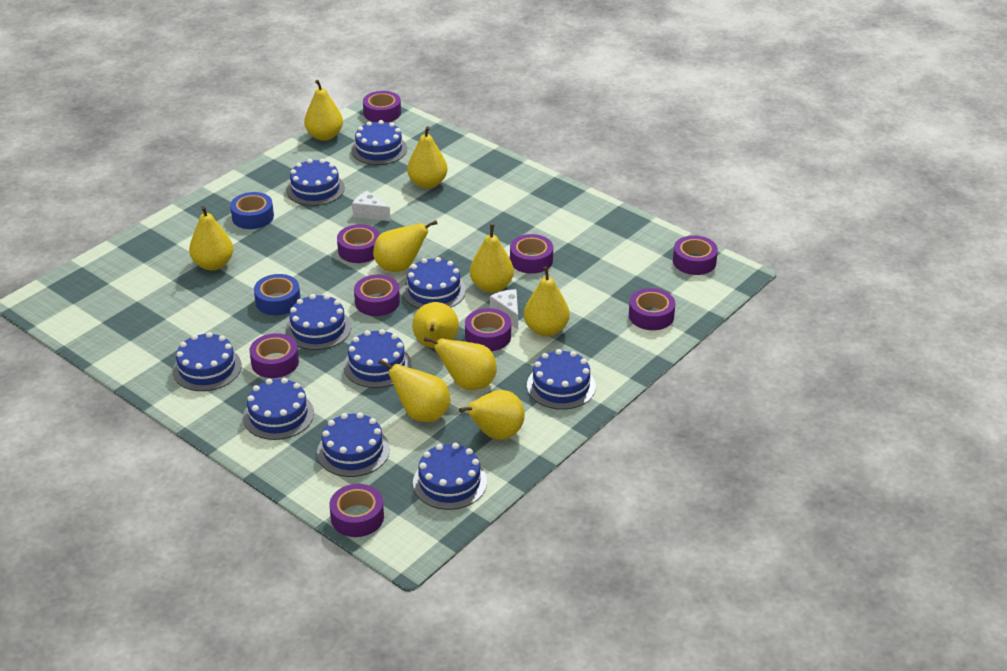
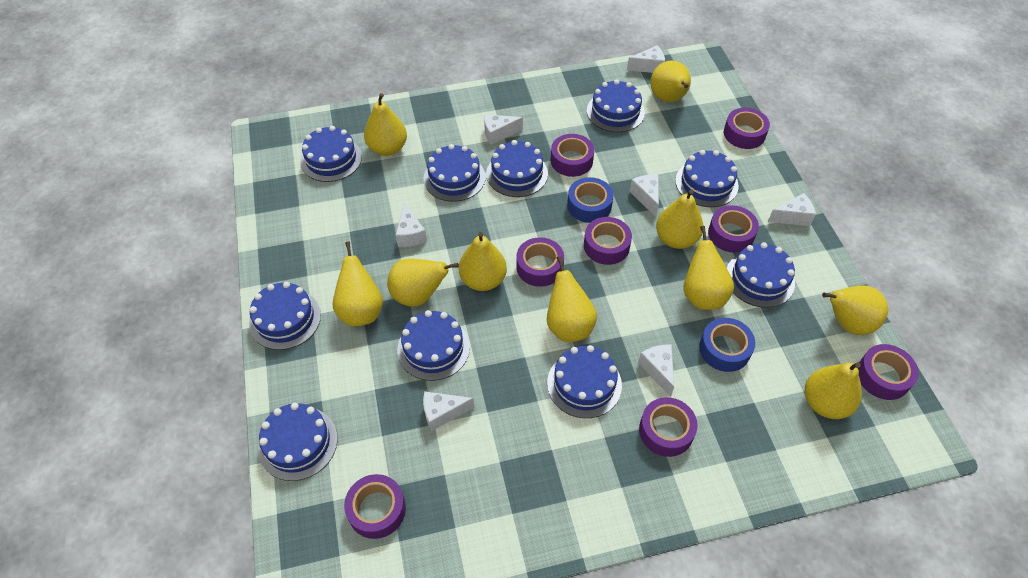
purple tape: [250,333,299,378] [329,484,384,537] [337,224,380,263] [354,275,400,316] [363,91,401,123] [465,308,511,351] [510,234,553,274] [629,288,675,330] [673,236,718,275] = 9 -> [344,474,406,539] [516,237,564,287] [551,134,594,177] [584,217,632,265] [639,397,698,457] [708,205,759,253] [724,108,770,149] [858,344,919,400] = 8
white cheese: [352,191,391,221] [490,289,518,329] = 2 -> [396,203,427,247] [423,391,474,431] [484,114,523,145] [627,46,665,73] [629,174,659,217] [638,345,674,397] [768,193,816,226] = 7

